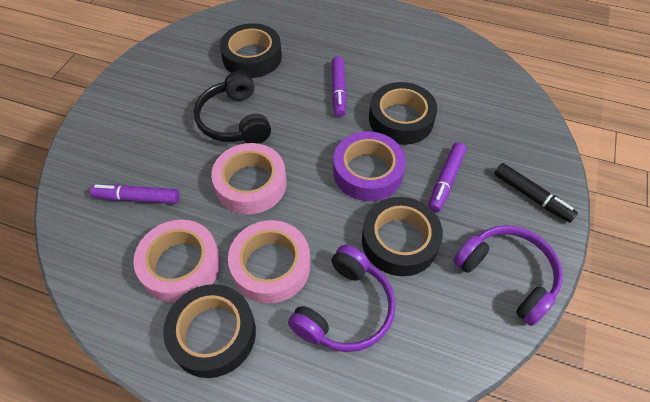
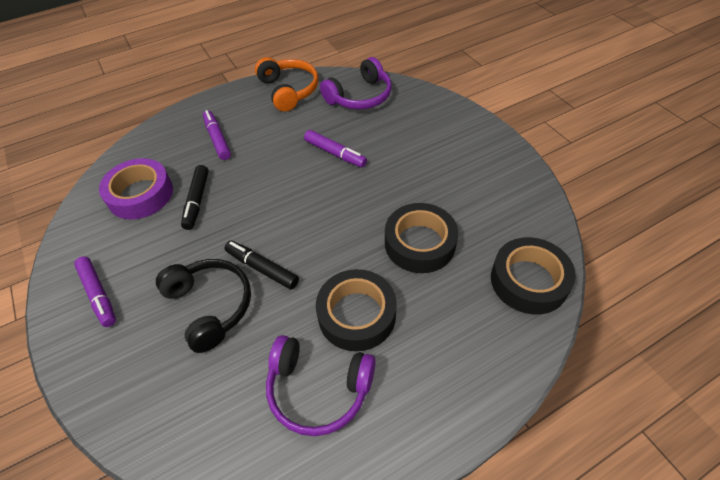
black marker: [494,163,578,222] = 1 -> [181,165,209,230] [224,241,299,290] = 2
black tape: [163,284,256,378] [220,23,282,78] [362,197,443,276] [369,82,437,145] = 4 -> [316,269,397,351] [385,203,458,273] [491,237,576,315] = 3
orange headphones: none = 0 -> [255,57,318,112] = 1
pink tape: [133,220,221,303] [211,143,286,214] [228,220,310,303] = 3 -> none = 0

